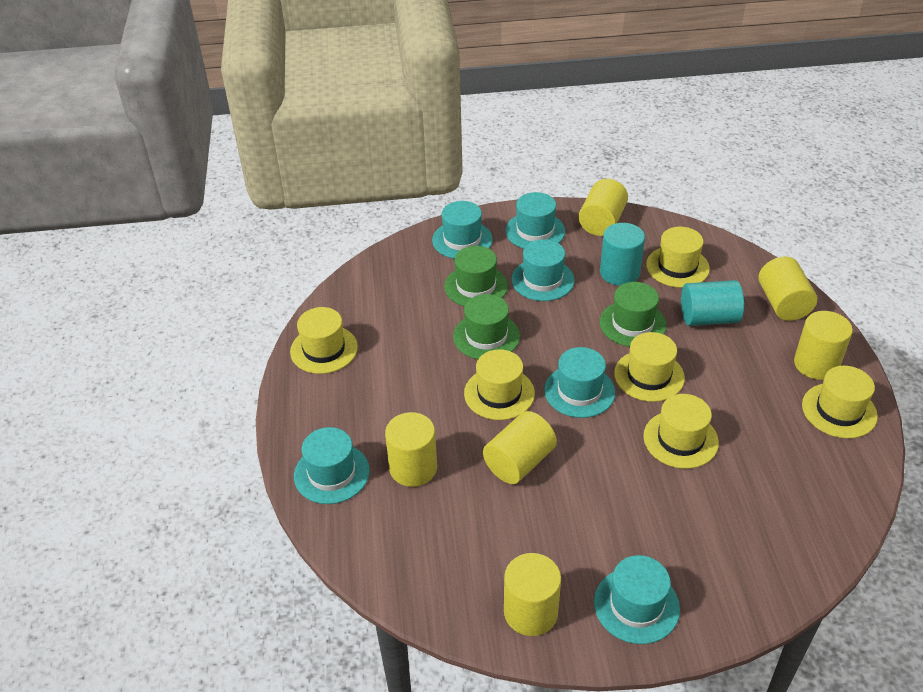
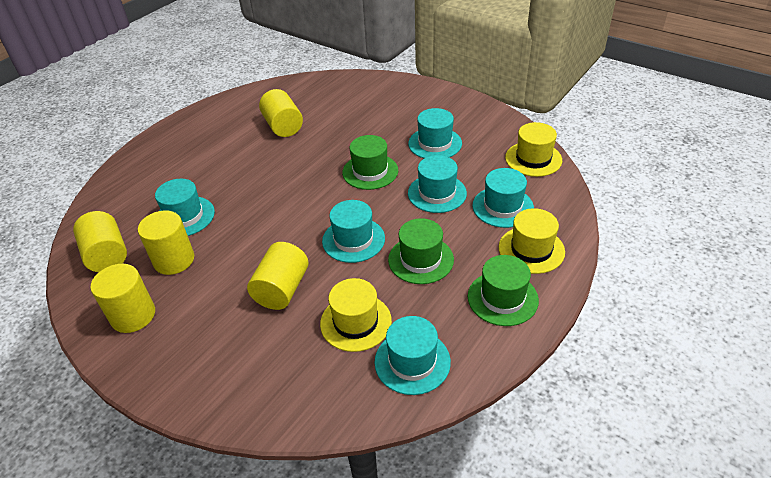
turquoise cylinder: [600,223,645,286] [681,280,744,326] = 2 -> none = 0
yellow cylinder: [385,412,437,487] [483,411,557,484] [504,553,561,636] [579,179,628,236] [758,256,817,321] [794,311,853,380] = 6 -> [73,211,127,272] [91,264,155,333] [138,210,194,275] [247,242,309,310] [259,89,303,137] = 5
yellow hat: [290,307,358,374] [464,349,535,420] [614,332,685,402] [643,394,719,469] [646,227,710,288] [802,366,878,439] = 6 -> [320,278,392,352] [499,208,565,274] [505,122,562,177] = 3

